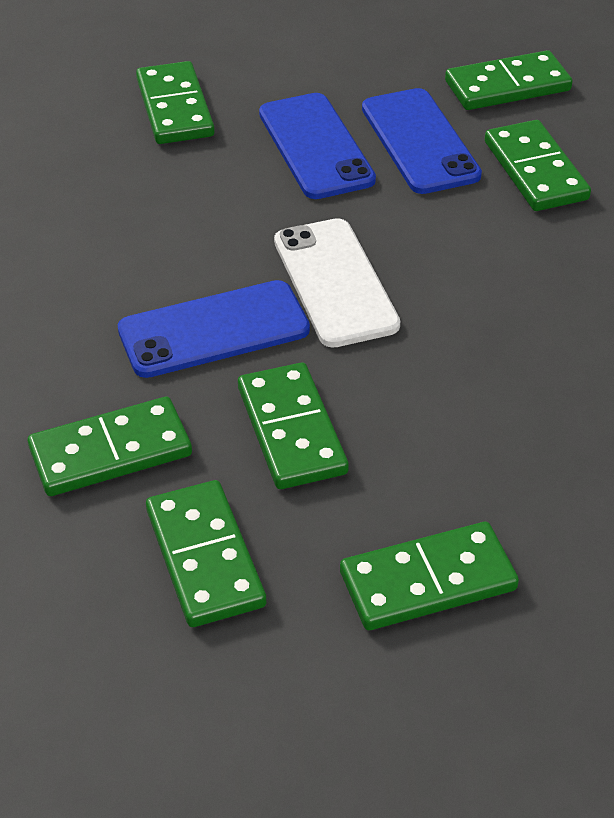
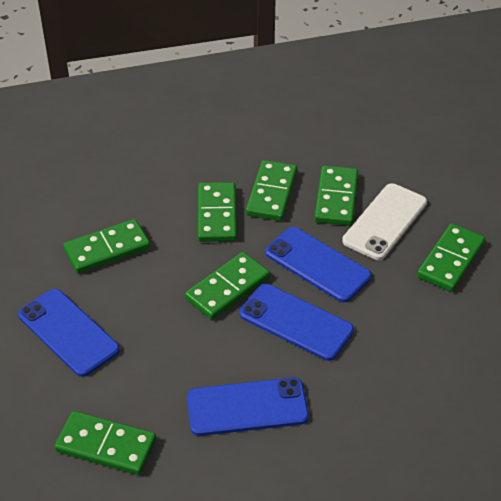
blue phone: [118,280,310,378] [259,93,376,199] [362,88,482,194] = 3 -> [18,289,120,377] [187,378,309,436] [239,284,354,361] [265,227,372,302] = 4

